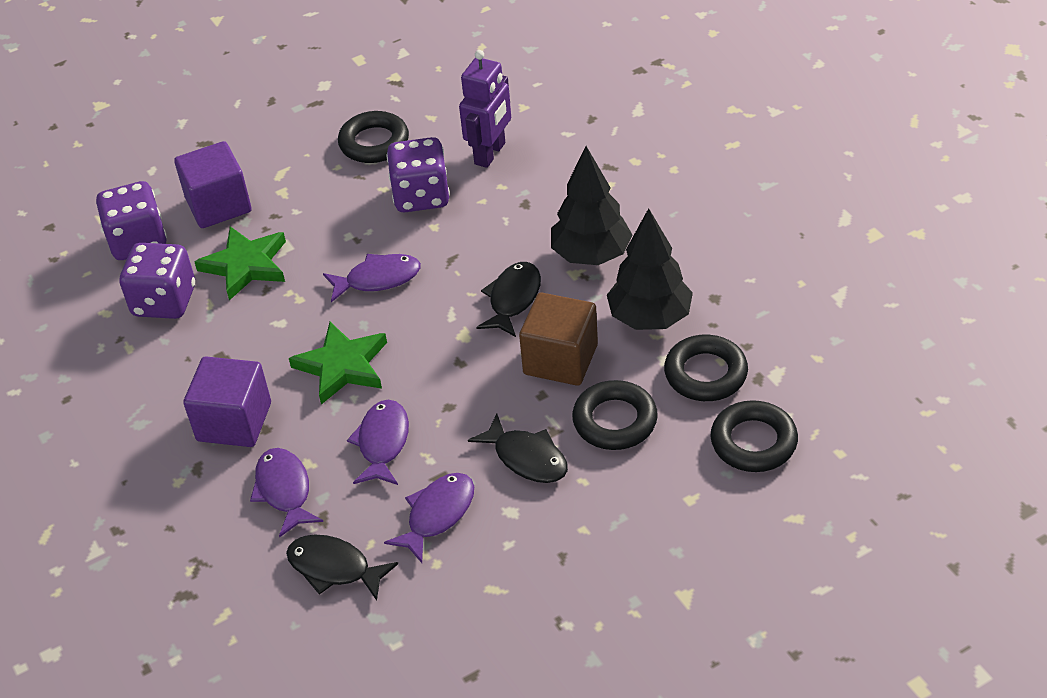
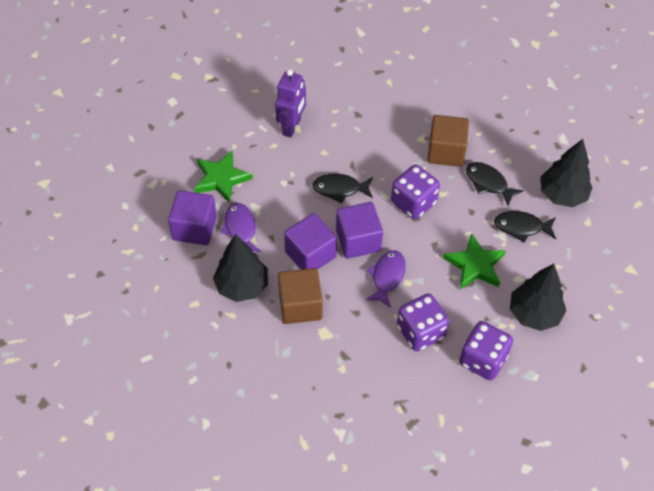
black ring: [338,111,409,163] [572,380,658,450] [664,335,748,401] [710,400,798,472] = 4 -> none = 0
black tree: [551,146,632,265] [607,208,693,330] = 2 -> [213,234,268,302] [510,264,566,331] [540,139,593,207] = 3
brown cube: [519,292,598,386] = 1 -> [278,268,323,324] [427,115,469,167] = 2
purple cube: [174,141,252,228] [183,356,271,447] = 2 -> [168,190,217,245] [284,213,337,270] [336,202,383,259] = 3
purple fish: [250,448,323,538] [323,254,421,303] [347,400,409,485] [384,473,474,563] = 4 -> [221,203,261,252] [365,250,406,308] = 2

